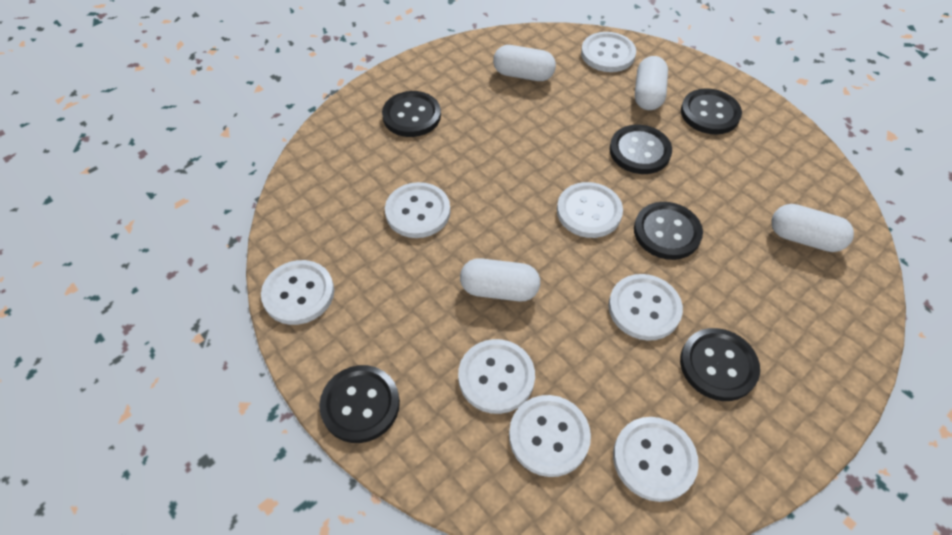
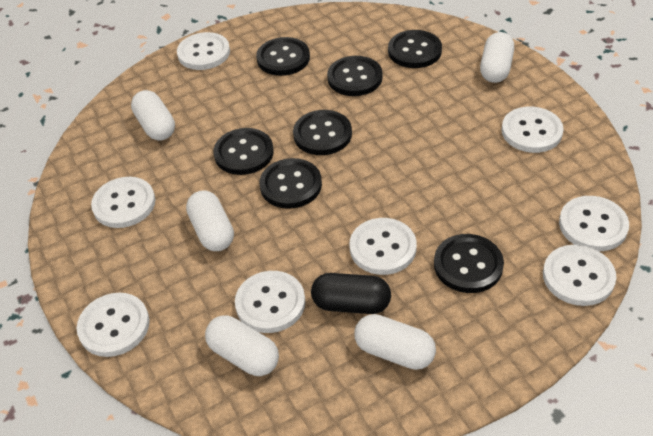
black button: [319,365,400,443] [382,91,441,137] [610,125,672,174] [634,202,703,260] [680,328,760,401] [681,88,742,134] = 6 -> [213,128,274,175] [256,37,310,76] [260,158,322,209] [293,110,352,155] [327,56,383,96] [388,30,442,68] [434,234,504,293] = 7
black capsule: none = 0 -> [311,273,391,314] = 1
white capsule: [460,258,540,301] [493,45,556,81] [635,56,668,110] [771,204,854,252] = 4 -> [131,90,175,141] [186,190,234,251] [205,315,279,376] [354,314,436,370] [480,32,514,83] = 5

